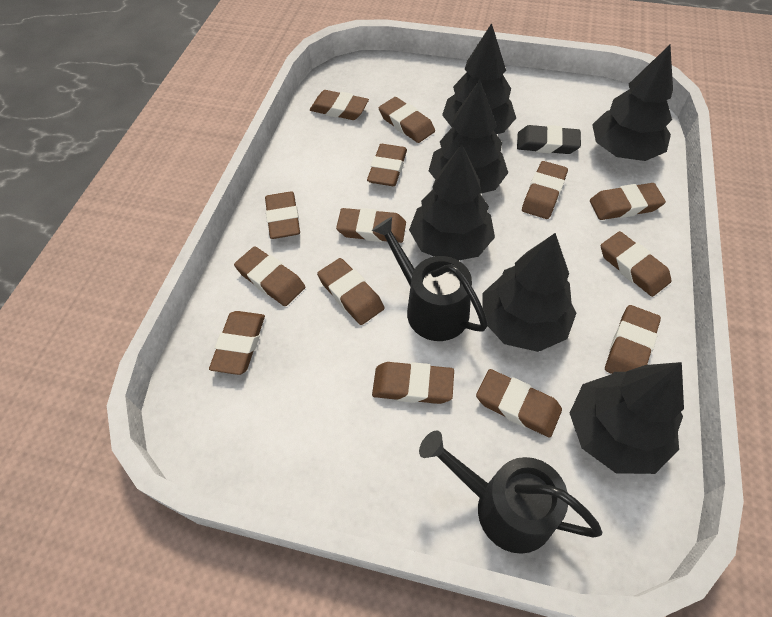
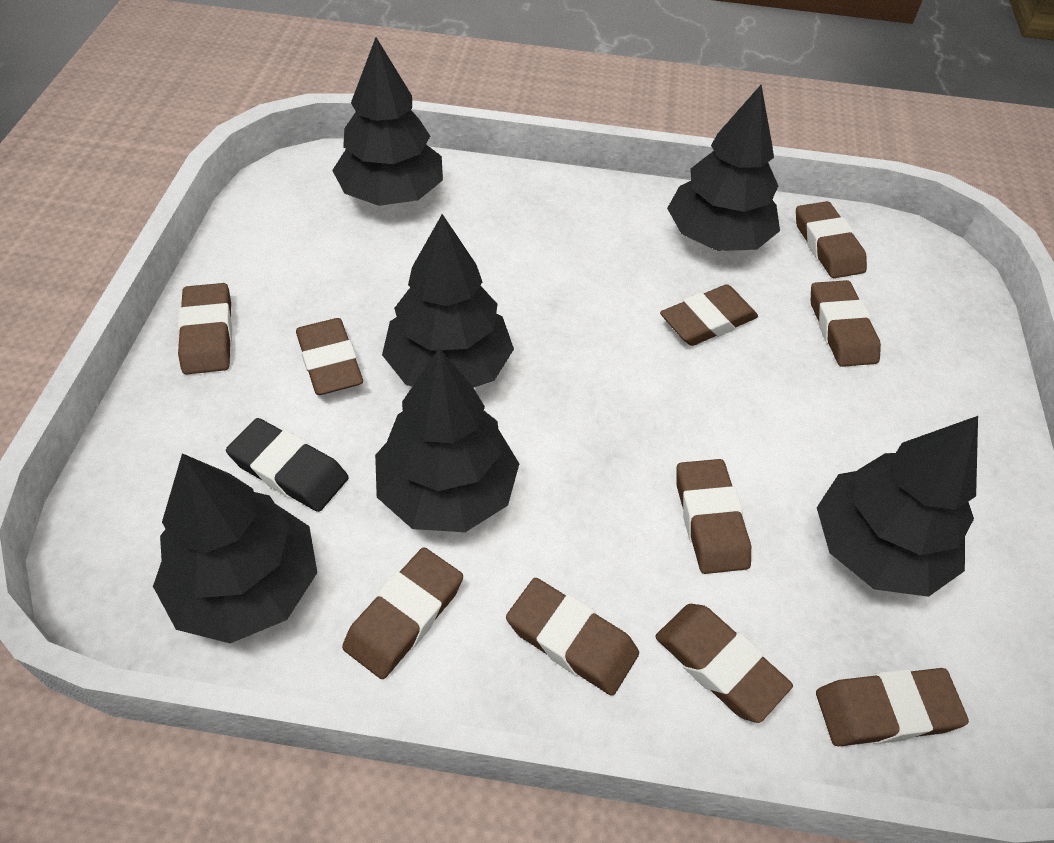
black watering can: [372,217,488,341] [419,430,602,554] = 2 -> none = 0
brown eraser: [209,311,265,375] [234,246,305,306] [265,191,300,239] [310,90,369,120] [317,258,384,325] [336,208,406,243] [367,144,407,186] [372,362,454,404] [379,97,435,143] [476,369,562,438] [522,161,568,219] [590,183,666,220] [601,231,671,297] [605,305,661,374] = 14 -> [178,283,232,375] [296,318,363,395] [342,547,463,679] [506,578,639,696] [655,604,793,723] [660,284,758,346] [676,459,751,574] [796,201,867,278] [811,280,881,367] [816,668,969,746] = 10

